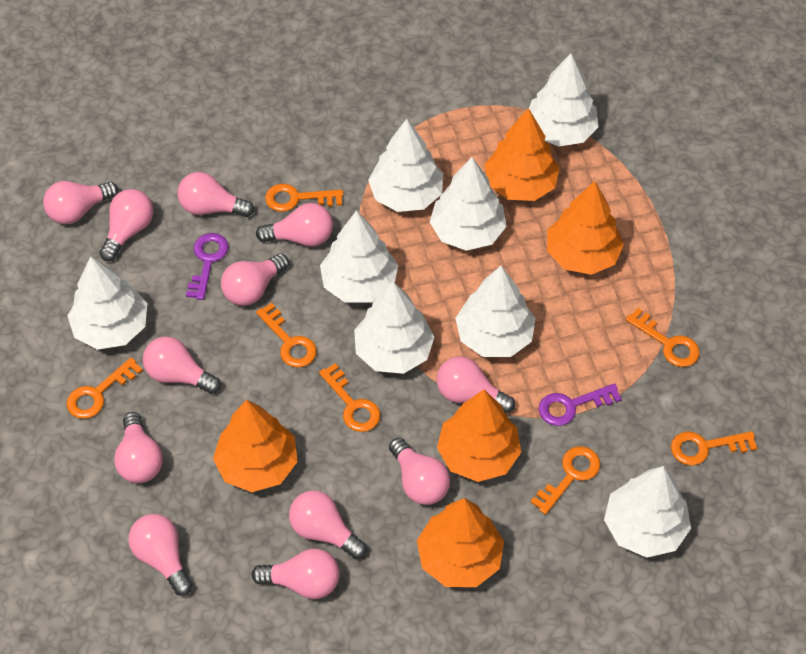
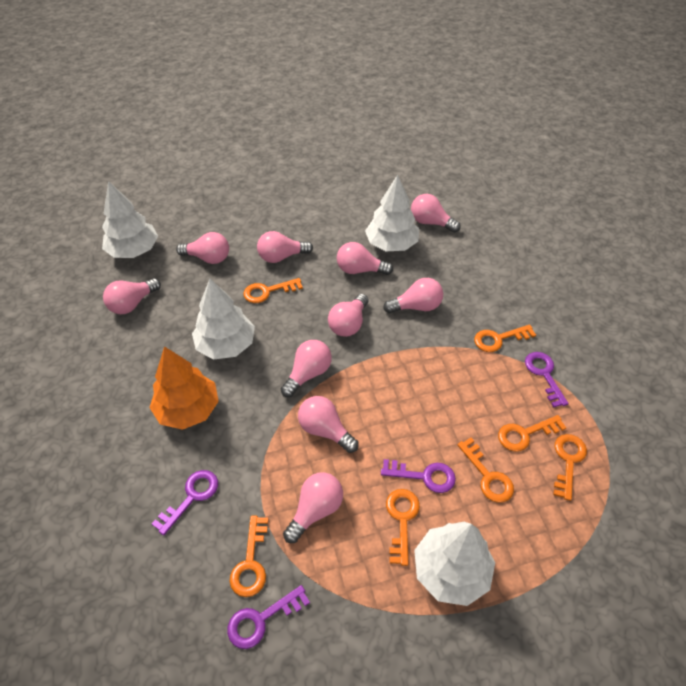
orange tree: [213,400,297,492] [417,498,504,587] [437,390,521,482] [484,108,560,201] [547,181,624,275] = 5 -> [150,346,219,430] = 1
pink light bulb: [43,181,118,224] [99,189,153,261] [114,412,163,483] [128,514,193,596] [143,337,221,394] [177,172,254,217] [221,253,289,306] [252,548,340,599] [256,203,333,247] [289,490,367,559] [389,438,450,505] [437,356,515,414] = 12 -> [103,278,161,314] [176,232,229,264] [257,231,313,263] [281,340,332,397] [283,472,343,543] [298,396,359,453] [328,294,368,337] [337,242,393,275] [383,278,443,314] [411,194,461,233] = 10
purple key: [186,233,229,300] [539,383,622,426] = 2 -> [152,470,218,536] [227,585,310,649] [381,459,456,493] [525,352,569,408] = 4
white tree: [68,257,147,350] [320,210,398,302] [354,281,434,374] [368,119,443,212] [430,157,507,251] [455,266,536,357] [529,53,599,147] [604,466,691,558] = 8 -> [102,181,158,258] [192,279,255,360] [365,175,419,251] [414,522,495,606] = 4

